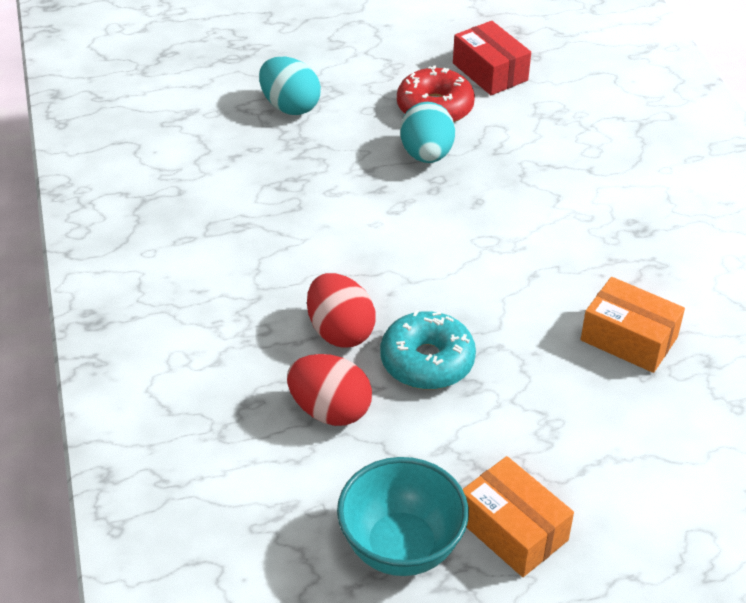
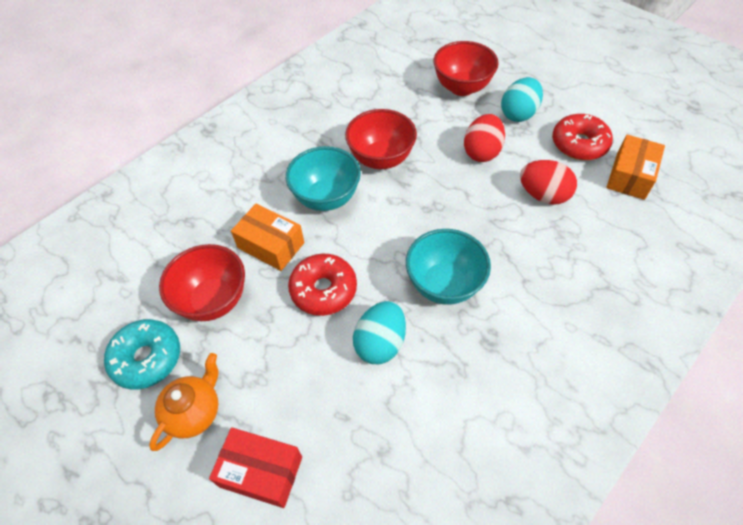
orange teapot: none = 0 -> [149,353,219,451] = 1
red bowl: none = 0 -> [159,244,245,321] [345,109,417,169] [434,41,499,96] = 3
red donut: [397,65,475,122] = 1 -> [288,254,357,316] [552,114,613,160] = 2
turquoise bowl: [337,457,469,576] = 1 -> [286,146,361,211] [406,229,491,305] = 2

